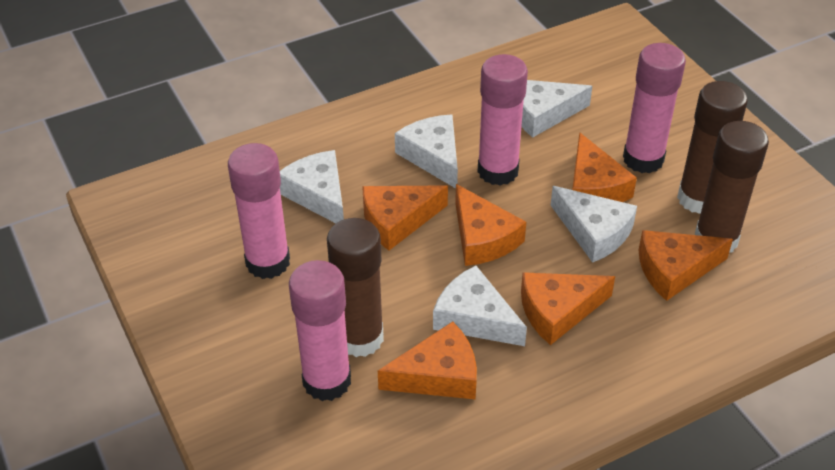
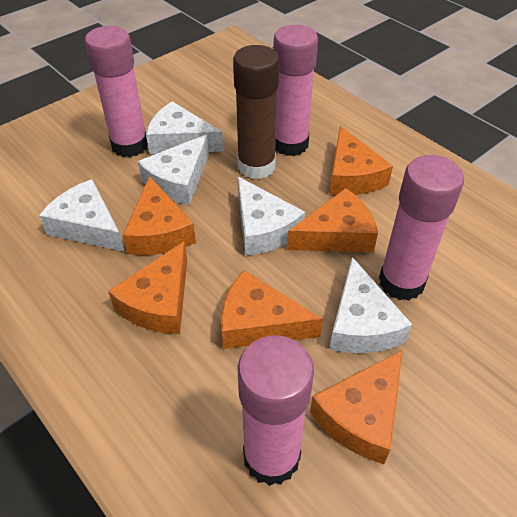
brown glue stick: [327,218,384,357] [677,81,748,214] [695,121,769,253] = 3 -> [233,45,280,179] = 1

